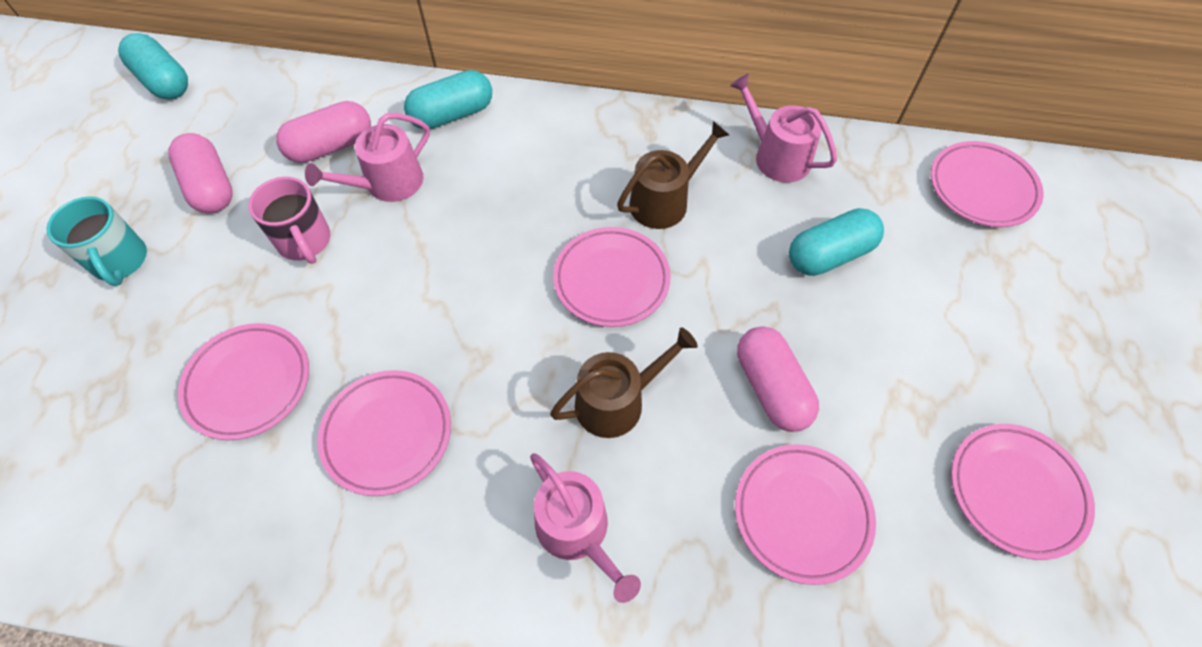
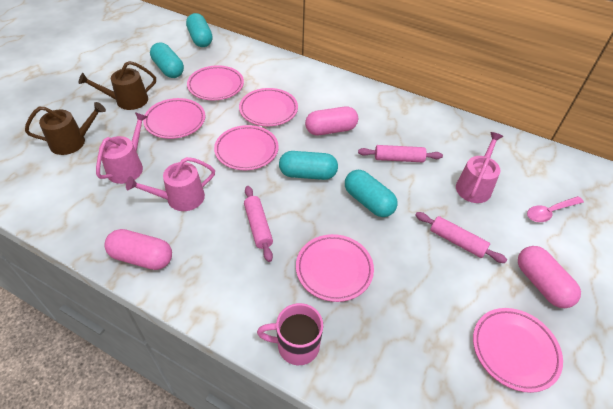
pink rolling pin: none = 0 -> [244,186,273,262] [358,145,443,162] [415,212,507,263] = 3
pink spoon: none = 0 -> [527,196,584,222] = 1
turquoise capsule: [118,33,188,99] [404,70,492,129] [789,208,884,276] = 3 -> [150,42,184,78] [186,13,212,47] [279,151,338,180] [345,170,398,217] = 4
turquoise mug: [47,197,147,286] = 1 -> none = 0

